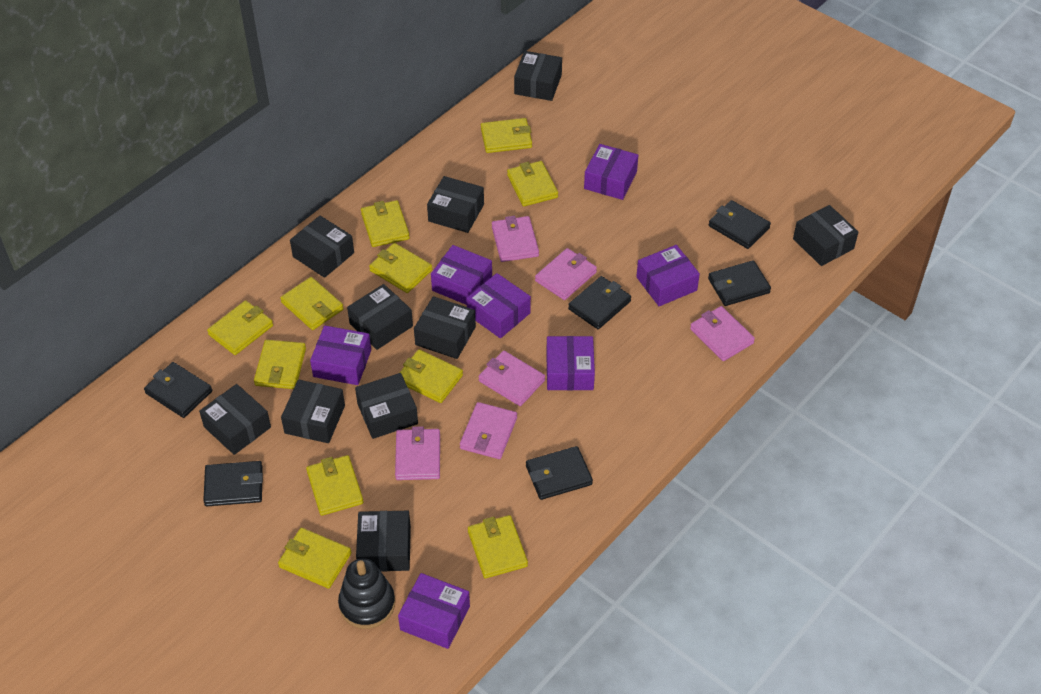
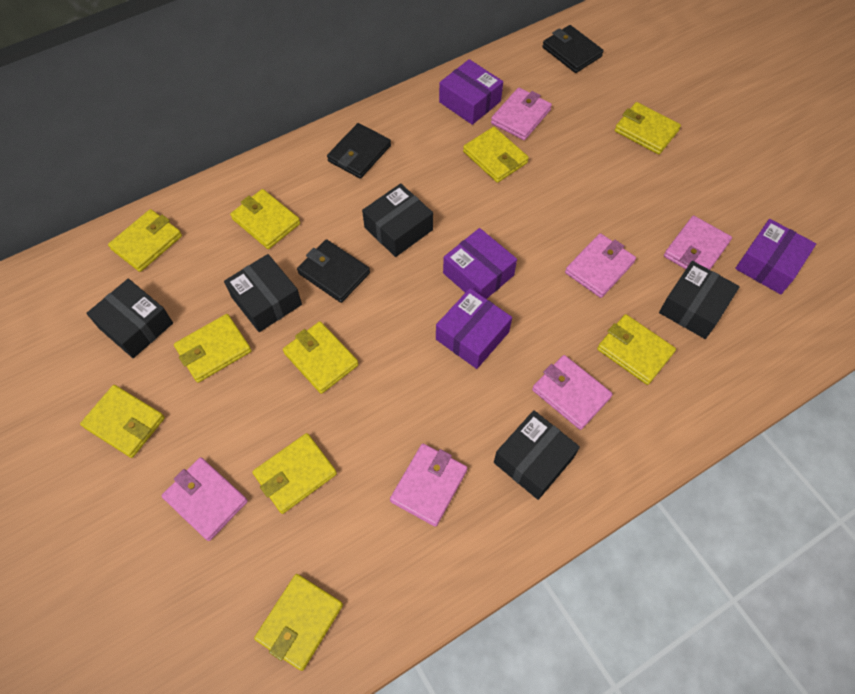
black box: [199,384,271,455] [281,380,345,443] [290,216,354,278] [347,284,413,350] [355,373,418,439] [356,511,411,572] [414,296,476,359] [427,176,484,233] [514,51,562,101] [793,205,858,266] = 10 -> [86,279,173,358] [224,254,302,332] [362,183,433,257] [494,410,580,500] [659,261,740,339] = 5
black stacking toy: [338,558,395,629] = 1 -> none = 0
black wallet: [144,362,212,418] [203,461,263,506] [526,446,593,500] [568,276,631,329] [708,260,771,306] [709,200,771,249] = 6 -> [297,239,370,303] [327,123,391,179] [542,25,604,73] = 3
purple box: [310,325,371,385] [398,573,470,649] [431,245,492,305] [466,273,531,338] [546,336,595,391] [584,144,638,200] [636,245,700,306] = 7 -> [436,288,512,369] [439,59,503,125] [443,228,517,299] [735,219,816,294] = 4
yellow wallet: [207,300,273,355] [254,340,306,389] [278,528,351,589] [280,277,344,330] [306,455,364,516] [361,200,410,247] [369,243,432,293] [400,349,463,403] [468,515,528,578] [481,118,532,153] [507,161,558,206] = 11 -> [80,385,165,458] [108,209,182,272] [174,314,252,383] [230,189,300,249] [252,433,337,514] [254,574,343,671] [283,321,359,394] [463,127,529,183] [597,314,676,385] [615,102,681,154] = 10

